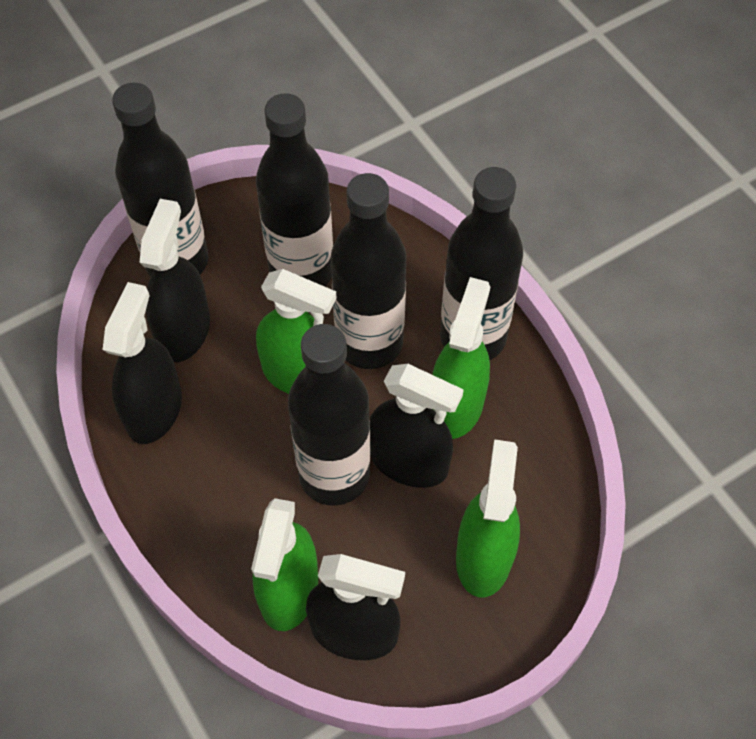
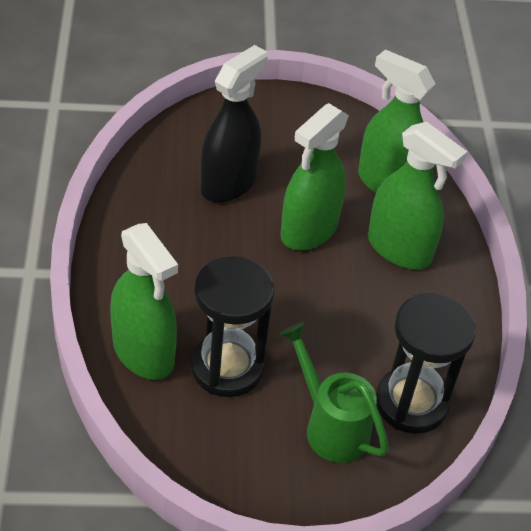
black bottle: [112,83,209,277] [256,93,333,286] [288,324,370,506] [331,173,407,369] [440,167,523,360] = 5 -> none = 0
black hourglass: none = 0 -> [191,256,274,397] [376,293,476,434] = 2
black spray bottle: [103,282,182,444] [139,199,210,362] [306,554,405,660] [370,364,464,488] = 4 -> [200,45,268,203] = 1
green watering can: none = 0 -> [280,322,389,463] = 1

